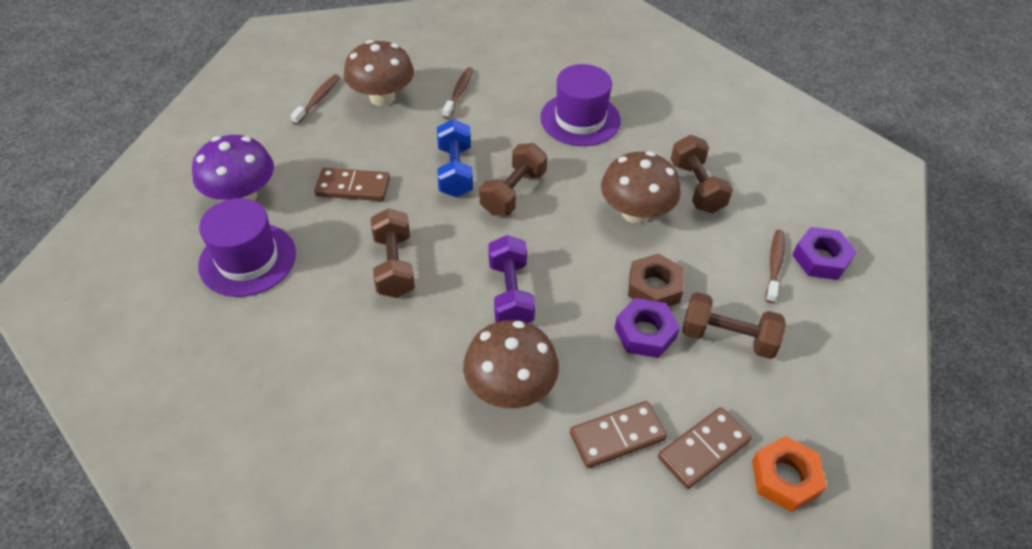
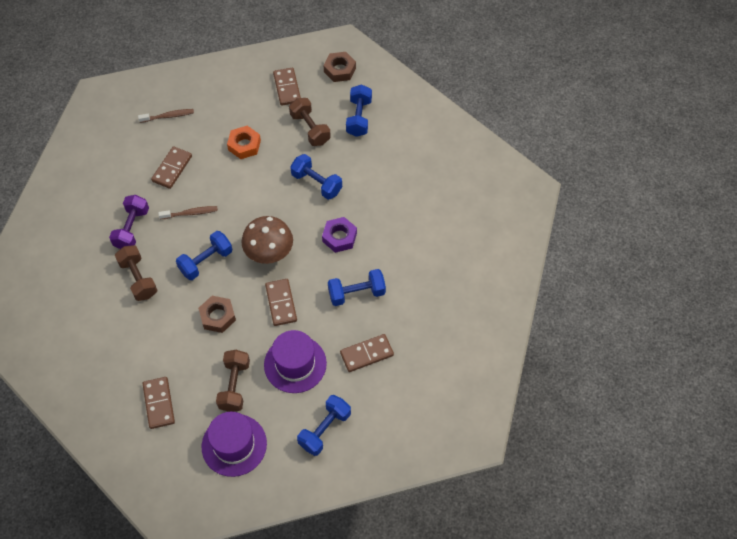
blue dumbbell: [437,119,473,197] = 1 -> [176,231,233,280] [290,154,342,200] [297,395,351,456] [328,269,386,306] [346,84,372,137] = 5
brown domino: [314,168,390,201] [570,401,667,468] [658,407,751,489] = 3 -> [143,377,175,429] [151,146,192,189] [265,279,297,326] [273,68,301,106] [340,334,394,372] = 5
brown dumbbell: [371,208,415,298] [479,143,547,216] [671,135,733,213] [682,292,786,359] = 4 -> [115,245,158,301] [216,350,250,412] [289,98,331,146] = 3
brown mushroom: [344,40,414,106] [463,320,559,408] [601,151,681,224] = 3 -> [242,216,293,264] = 1
brown nut: [628,253,684,306] = 1 -> [198,296,236,333] [323,52,356,82] = 2
brown toothbrush: [291,74,340,125] [443,67,473,119] [766,230,785,303] = 3 -> [138,109,194,123] [158,206,218,219] = 2
purple mushroom: [192,135,274,201] = 1 -> none = 0
purple nut: [615,298,680,358] [792,227,857,280] = 2 -> [322,217,357,253] = 1

